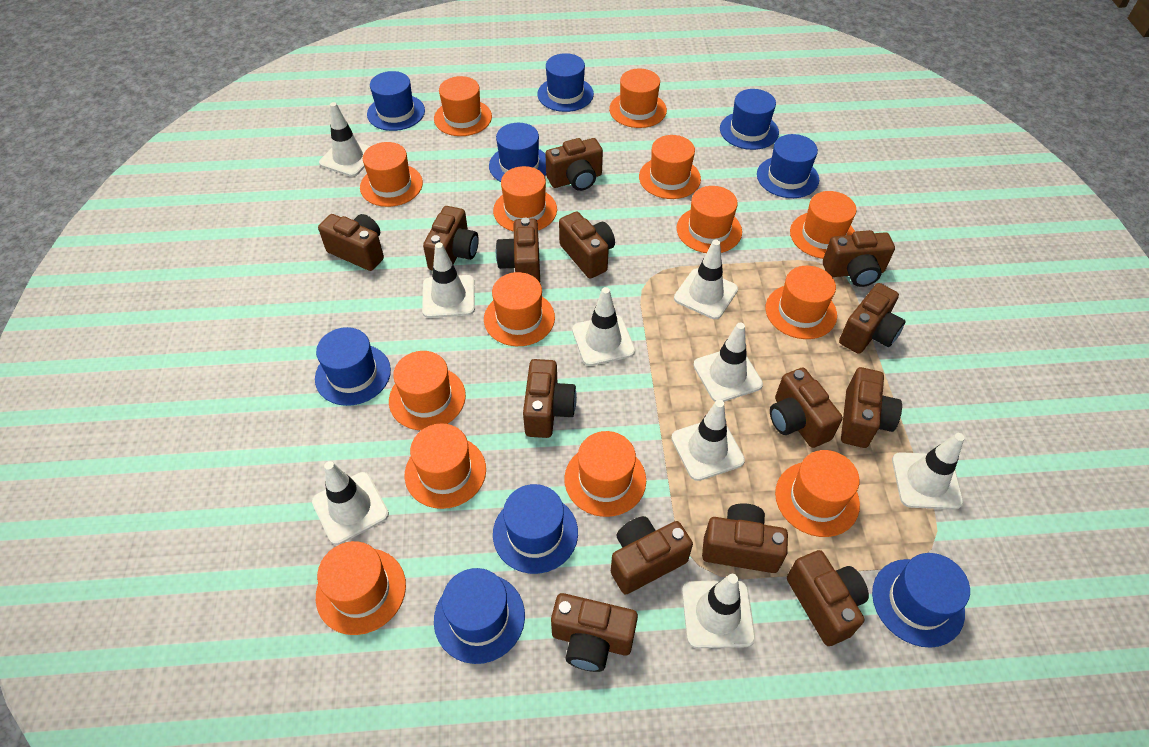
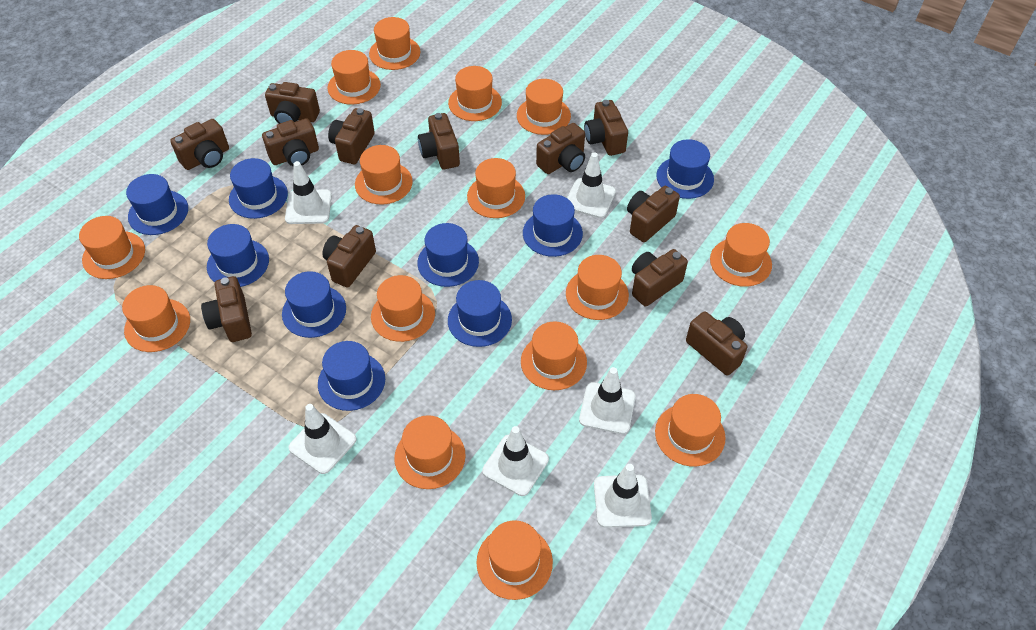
brown camera: [318,214,384,271] [423,206,479,271] [496,218,540,282] [523,359,577,438] [545,138,603,191] [551,593,638,672] [559,212,615,278] [611,516,693,595] [702,503,788,573] [770,368,843,448] [787,550,869,646] [823,230,895,287] [839,283,906,354] [841,367,902,448] = 14 -> [170,119,229,170] [201,276,252,342] [262,118,319,166] [265,82,320,124] [323,225,376,287] [328,108,375,164] [418,113,460,169] [536,123,585,174] [584,100,628,156] [627,186,680,242] [632,249,688,307] [686,311,747,375] = 12
orange hat: [316,541,406,635] [360,142,423,207] [389,351,466,430] [405,423,486,509] [434,76,492,136] [484,272,555,346] [493,166,557,232] [564,431,646,517] [609,69,667,128] [639,135,701,199] [677,186,742,253] [766,266,837,339] [775,450,860,537] [790,191,857,259] = 14 -> [79,216,145,279] [122,285,190,352] [328,50,381,105] [355,145,413,205] [369,17,420,70] [371,275,435,342] [394,415,466,489] [448,66,502,121] [467,158,525,218] [476,520,553,600] [517,79,571,135] [521,321,587,390] [566,255,629,320] [655,394,726,466] [710,223,772,287] = 15
white traffic cone: [312,461,389,545] [319,102,371,177] [422,242,475,318] [572,287,635,366] [671,400,745,481] [674,240,738,319] [682,574,755,648] [693,323,763,402] [892,433,964,510] = 9 -> [285,161,332,224] [288,404,357,474] [482,426,549,496] [567,152,616,218] [579,367,636,434] [594,464,652,528] = 6

